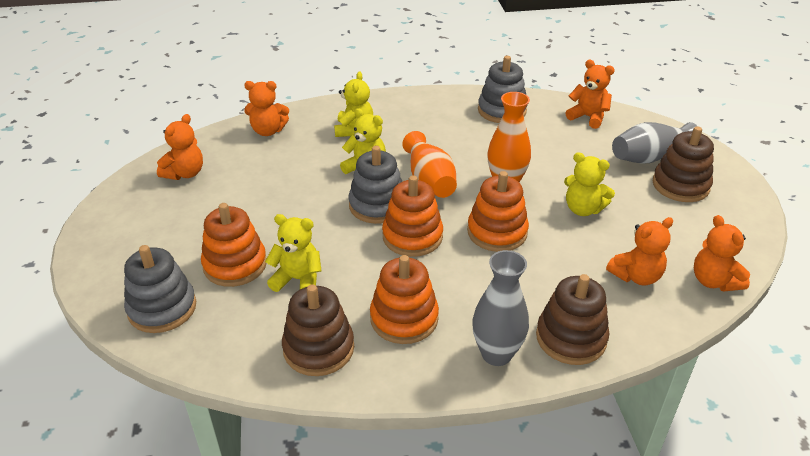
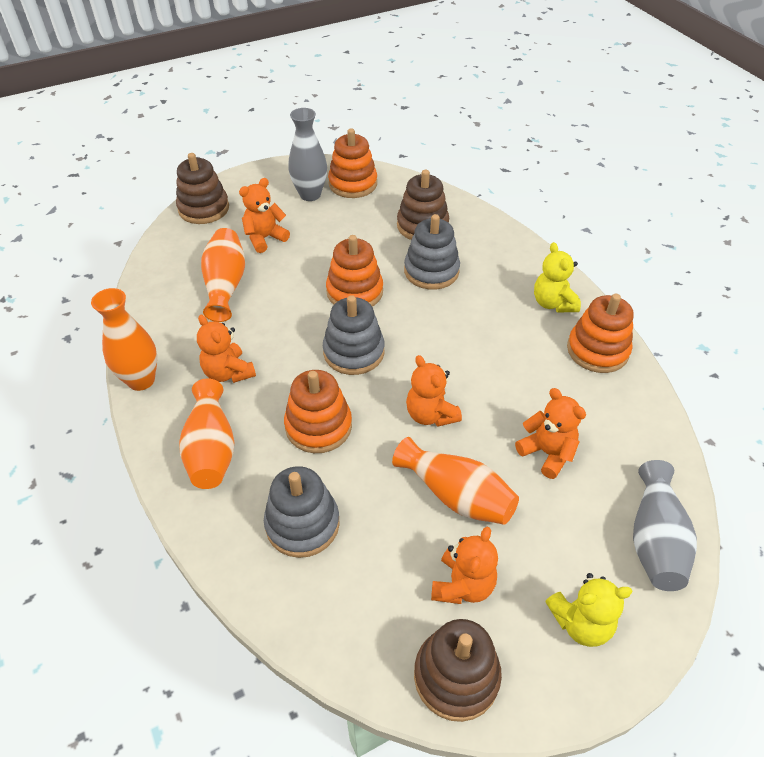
orange vase: [402,131,457,198] [487,92,531,182] = 2 -> [91,288,157,391] [179,378,235,489] [201,228,245,322] [392,437,519,525] = 4
yellow teddy bear: [265,214,322,292] [334,72,373,137] [340,108,386,174] [564,152,615,216] = 4 -> [534,242,581,313] [545,573,633,647] = 2

